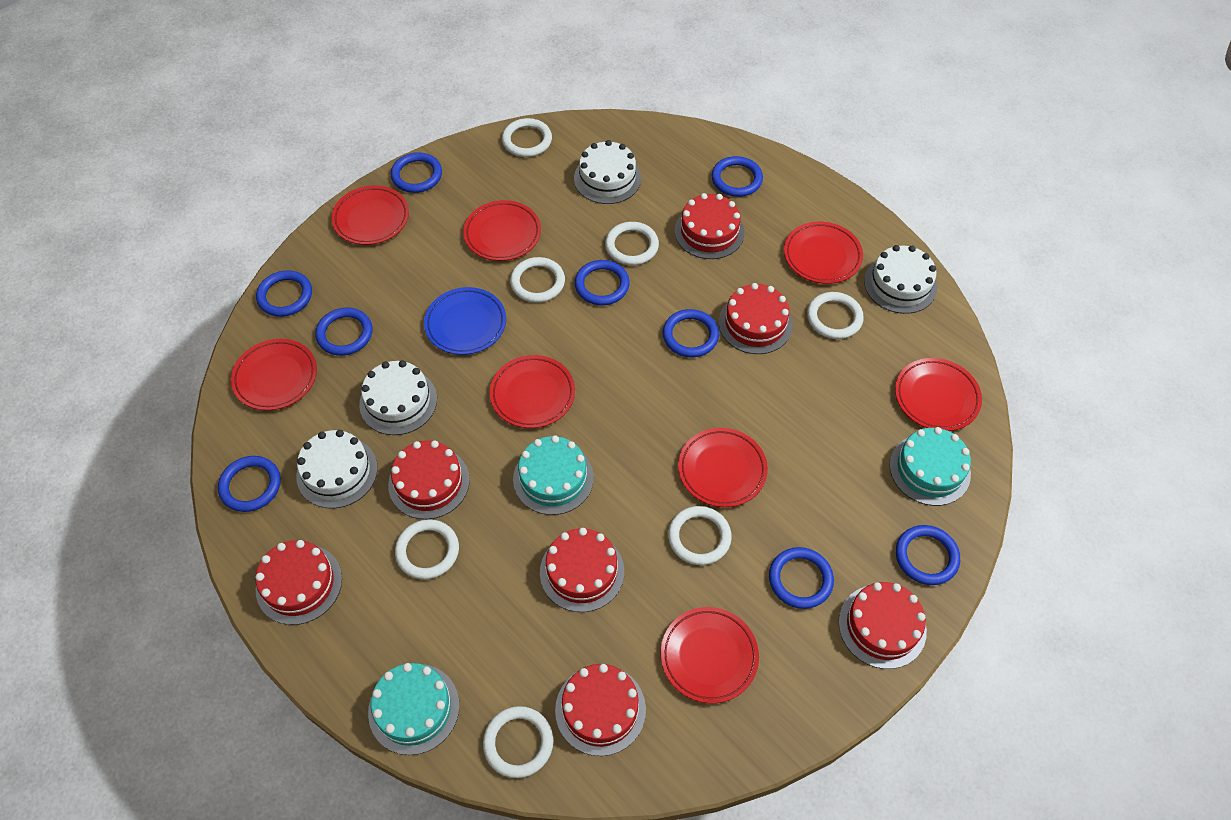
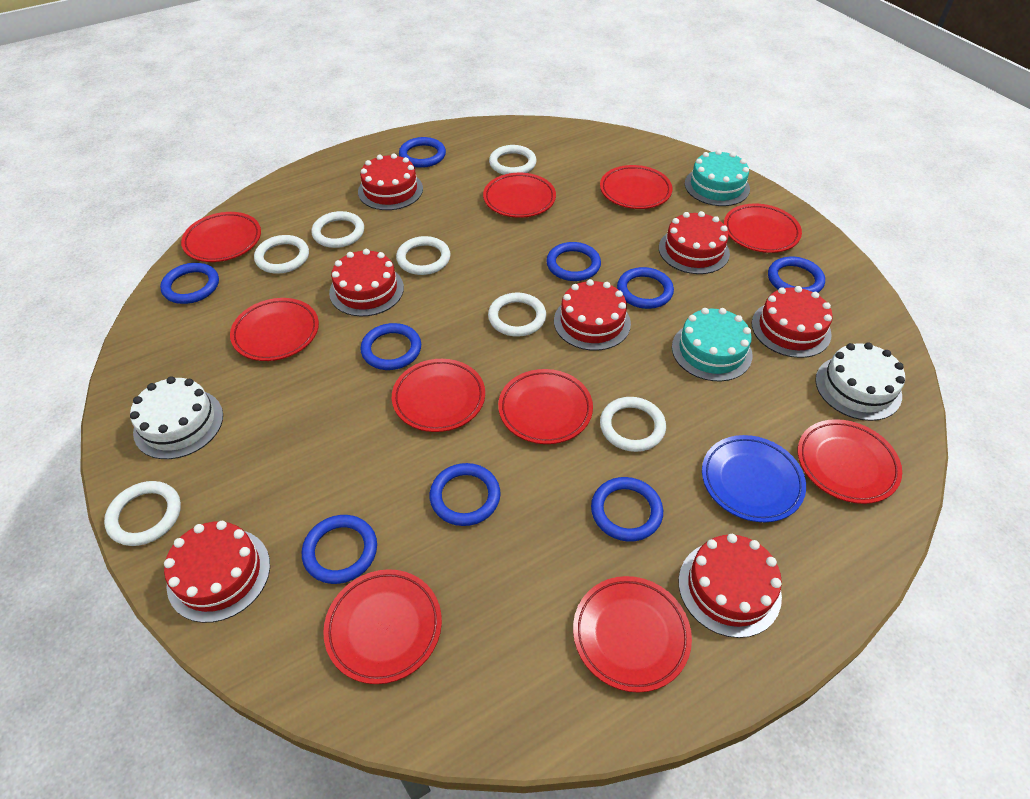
red plate: [231,339,317,411] [331,185,409,245] [463,200,541,261] [490,355,575,428] [661,607,759,703] [678,428,768,507] [784,222,863,284] [895,358,982,431] = 8 -> [181,212,261,262] [230,298,319,361] [323,569,442,684] [392,359,485,432] [483,173,556,218] [498,369,593,444] [573,576,692,693] [600,165,672,209] [724,203,802,253] [798,419,902,504] = 10
turquoise cake: [368,663,459,755] [513,435,594,515] [889,427,971,506] = 3 -> [672,308,753,381] [685,150,750,206] = 2
white cake: [296,430,378,508] [359,360,437,435] [574,140,641,204] [864,245,937,314] = 4 -> [130,376,223,459] [815,342,905,421] = 2

